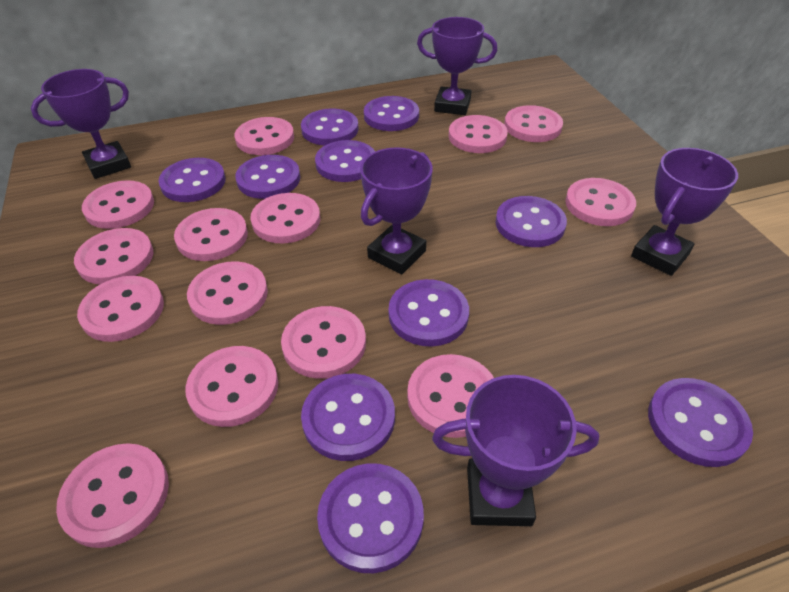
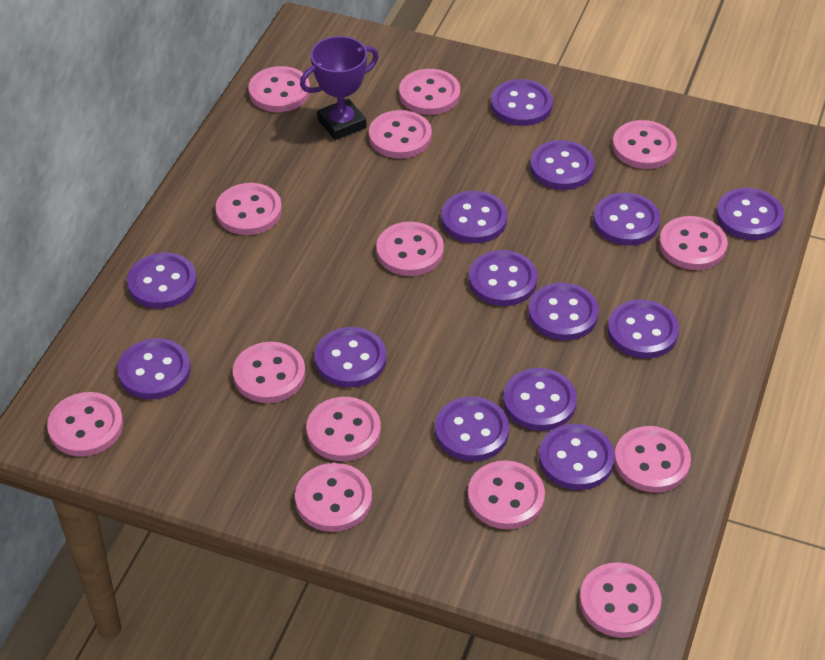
purple button: [158,158,226,202] [235,155,300,199] [301,108,359,145] [301,374,395,461] [315,140,375,182] [317,463,424,573] [364,96,419,131] [388,279,469,347] [495,196,567,247] [648,378,753,467] = 10 -> [117,338,191,399] [127,253,197,309] [315,327,386,387] [435,397,509,461] [441,191,507,243] [469,250,537,306] [491,79,553,126] [503,368,577,431] [528,283,599,341] [530,140,595,190] [539,424,615,490] [593,193,660,246] [608,299,679,359] [716,188,784,240] = 14
purple trophy: [31,69,131,179] [360,147,433,274] [417,17,497,115] [432,375,599,526] [631,148,738,276] = 5 -> [300,36,379,140] = 1

